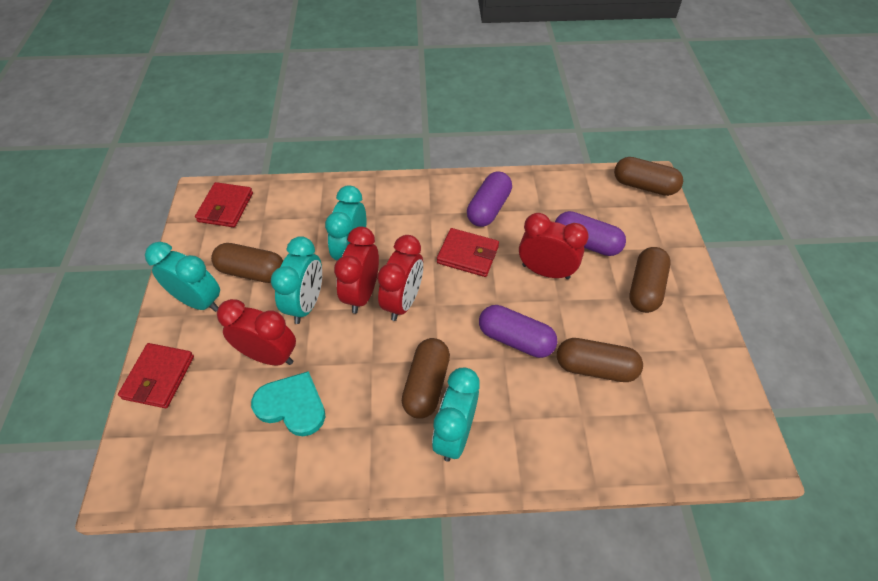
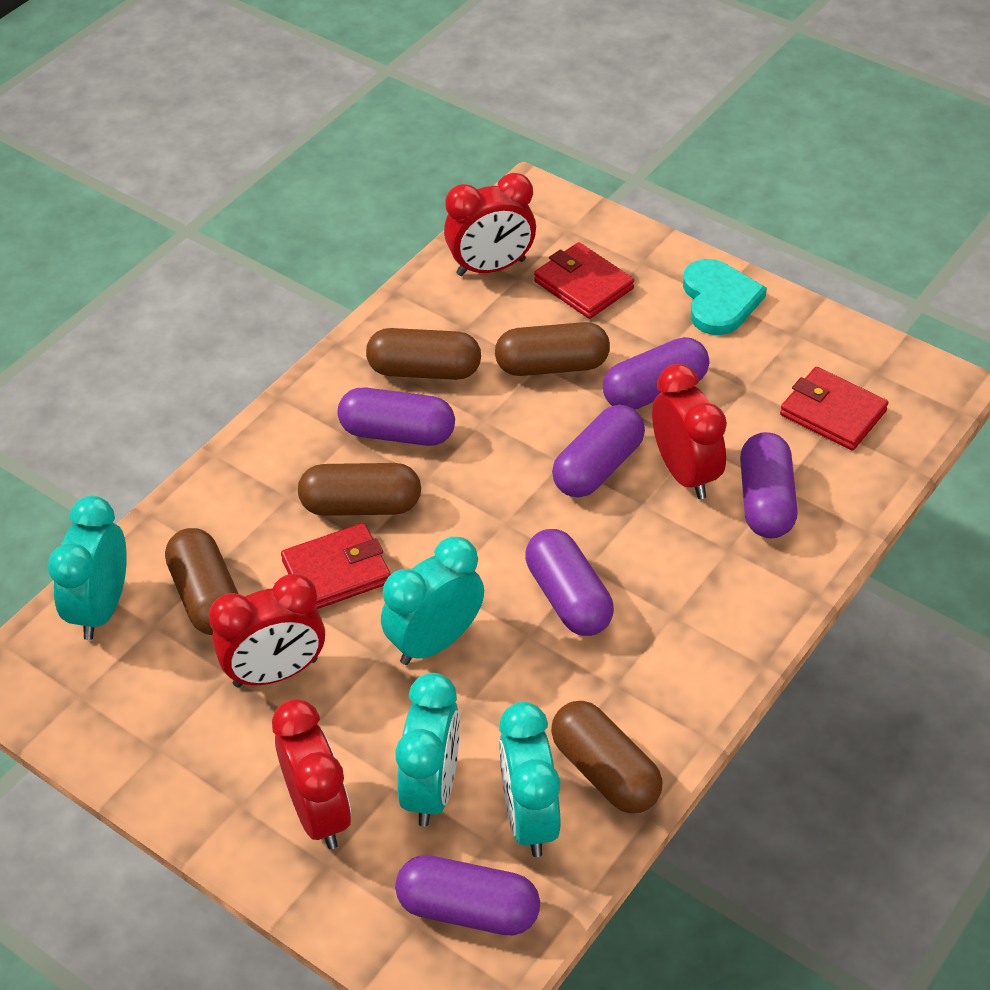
purple capsule: [467,171,512,227] [479,305,557,358] [555,211,626,256] = 3 -> [337,388,455,446] [395,855,540,936] [525,529,614,636] [552,405,645,498] [603,337,709,409] [740,432,798,538] = 6

